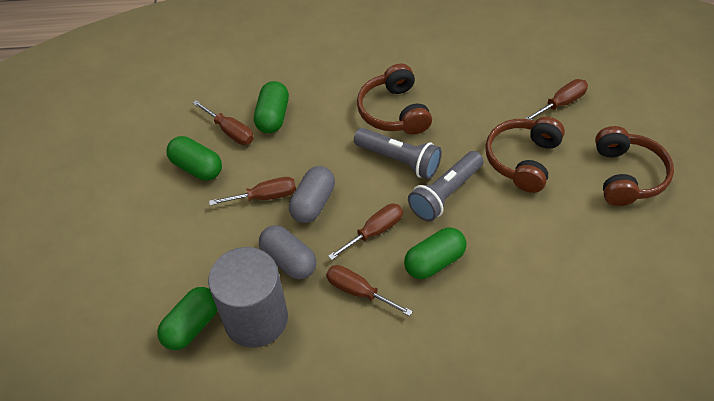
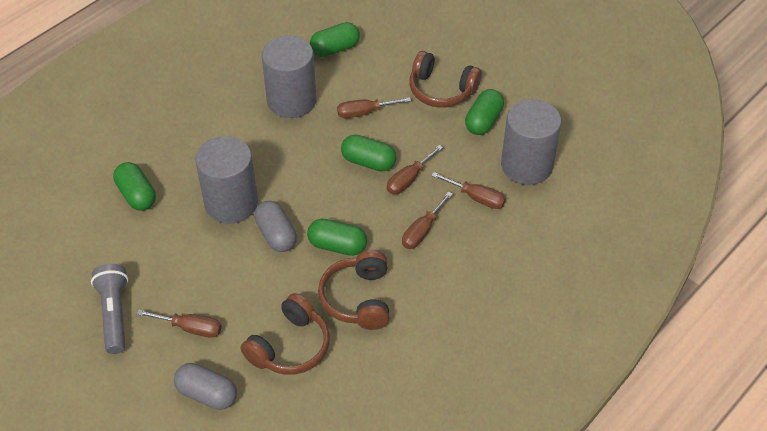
green capsule: [157,287,218,350] [167,136,222,180] [254,81,289,133] [404,227,467,279] = 4 -> [113,162,156,211] [307,219,367,256] [310,22,360,57] [341,135,396,172] [465,89,504,135] = 5
grey cylinder: [208,247,288,348] = 1 -> [195,136,258,224] [261,36,317,118] [501,99,561,185] = 3
grey flashlight: [354,128,442,179] [408,151,484,222] = 2 -> [91,264,128,354] = 1

